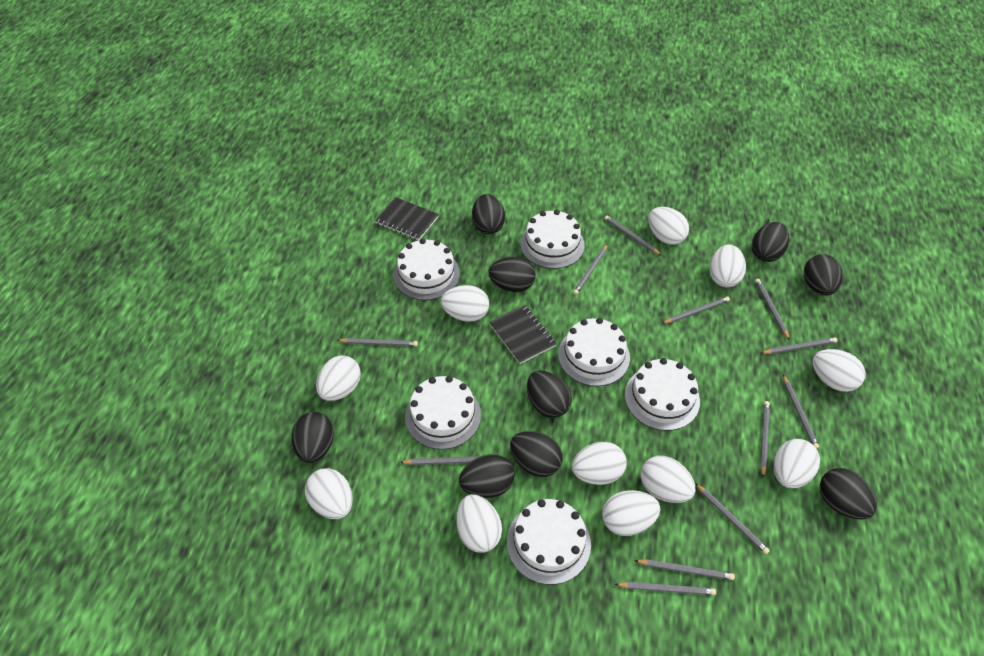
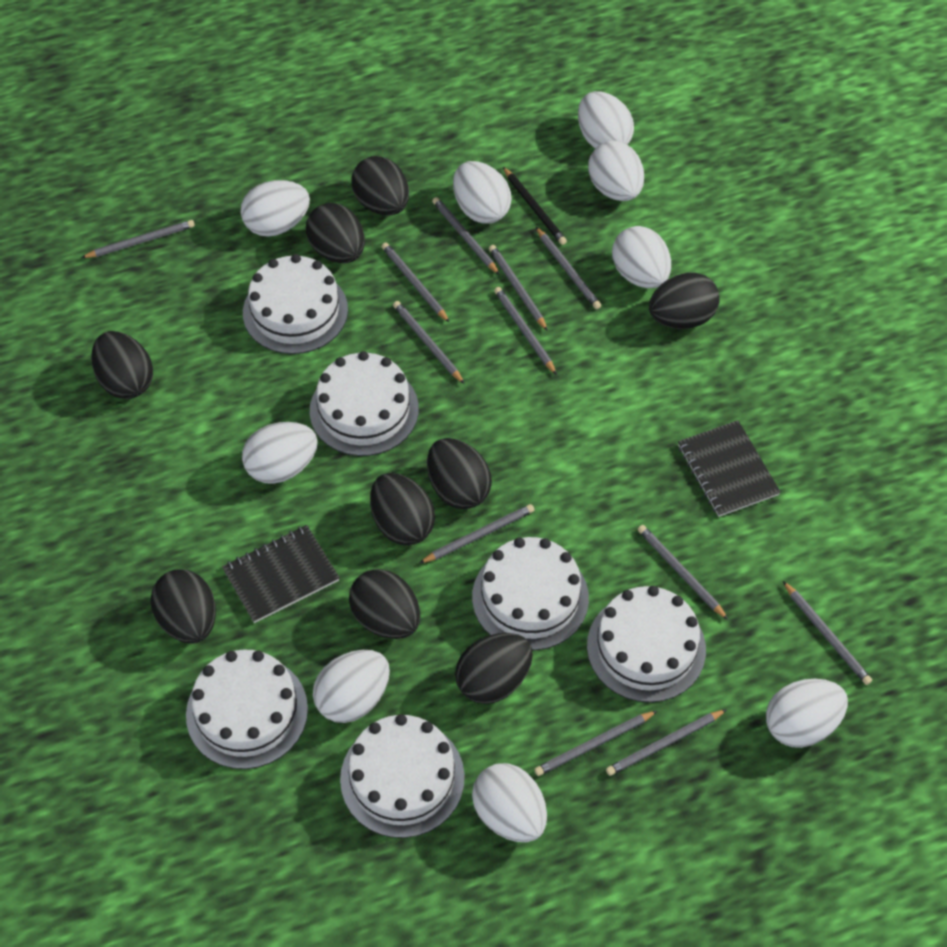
black pencil: none = 0 -> [503,167,567,245] = 1
white egg: [305,468,352,519] [316,355,361,401] [441,285,489,322] [456,494,502,553] [572,442,627,485] [602,490,660,536] [640,456,695,503] [648,207,689,245] [710,244,746,287] [774,439,820,488] [813,349,866,392] = 11 -> [241,180,310,237] [242,422,318,484] [313,650,390,723] [453,161,512,224] [472,763,547,842] [578,91,634,149] [588,141,644,201] [612,226,671,288] [766,679,848,748] = 9

